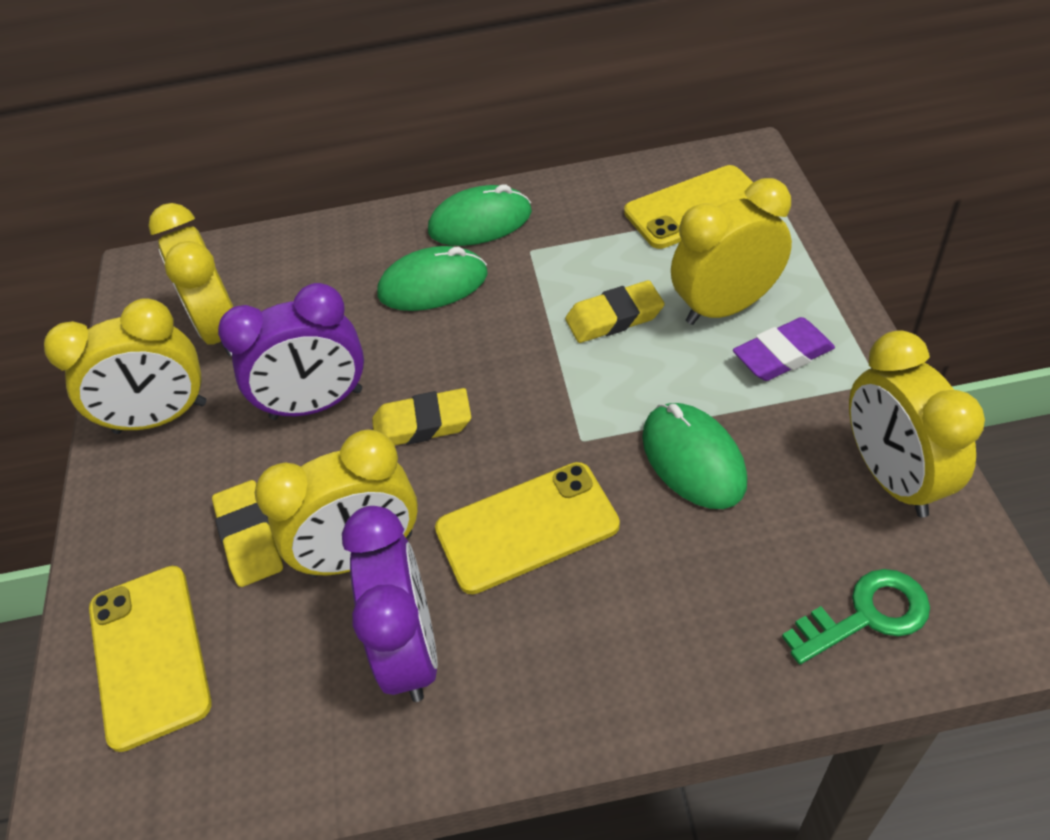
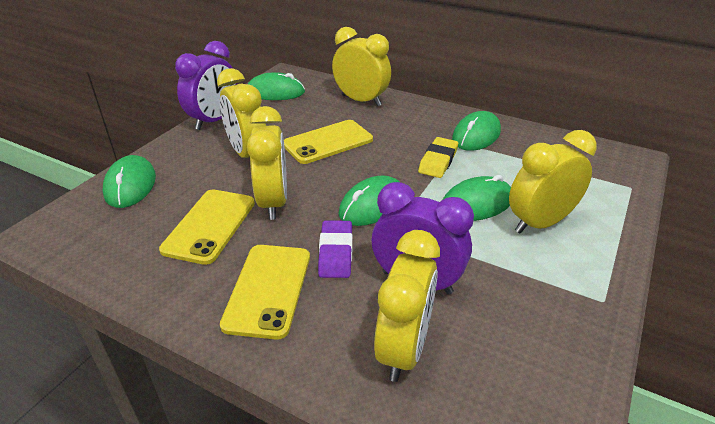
green key: [782,569,930,665] = 1 -> none = 0
green mouse: [377,246,488,311] [428,184,532,246] [642,403,747,509] = 3 -> [103,155,156,208] [248,72,305,100] [338,175,400,226] [443,175,511,221] [452,111,501,151] = 5
yellow eraser: [212,480,283,587] [372,388,471,445] [565,280,665,343] = 3 -> [418,137,458,178] = 1

